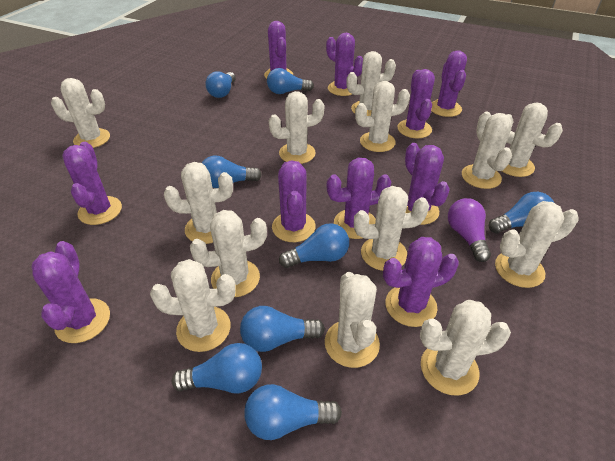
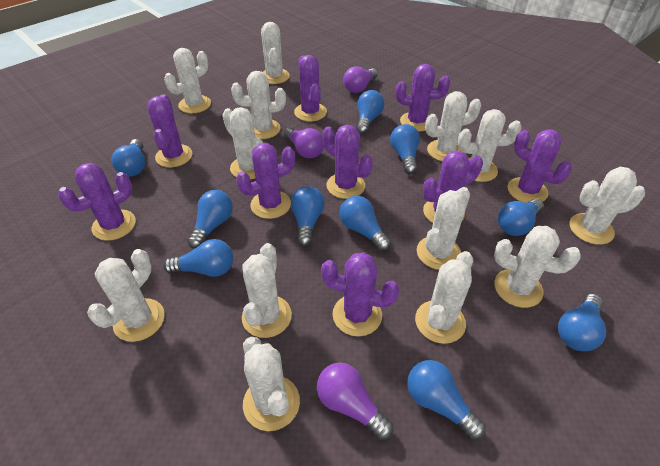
blue light bulb: [172,343,262,394] [202,156,262,188] [205,71,236,98] [240,306,325,352] [244,384,342,440] [267,68,314,94] [279,223,349,268] [489,192,554,233] = 8 -> [111,139,145,177] [164,239,233,277] [187,190,233,249] [291,186,325,247] [339,196,391,251] [356,90,385,134] [390,124,420,174] [407,360,486,440] [498,199,544,236] [558,294,606,351] = 10
purple cactus: [31,241,110,343] [62,142,122,225] [264,21,293,79] [272,160,316,242] [326,33,363,96] [327,158,392,239] [383,237,459,327] [397,69,435,138] [405,143,450,225] [431,50,467,117] = 10 -> [58,163,136,241] [147,94,192,167] [236,143,295,219] [294,55,327,122] [321,252,399,336] [322,125,373,199] [396,64,450,132] [423,151,483,223] [508,129,572,203] = 9
purple light bulb: [448,198,491,262] = 1 -> [283,127,324,158] [317,363,393,440] [343,66,378,93] = 3

